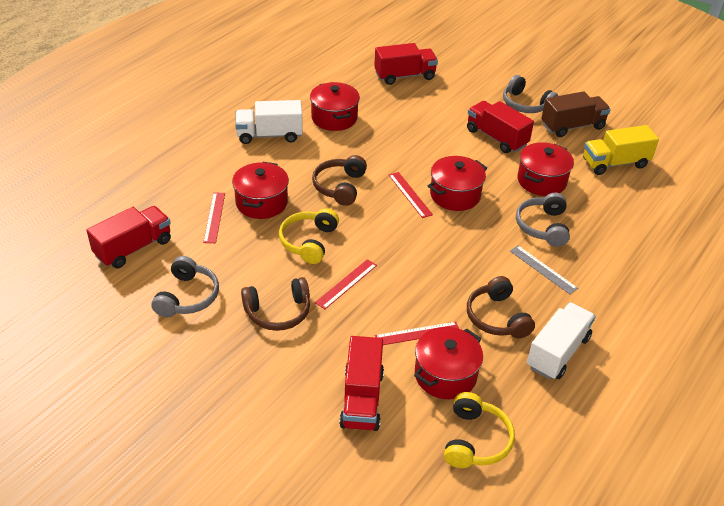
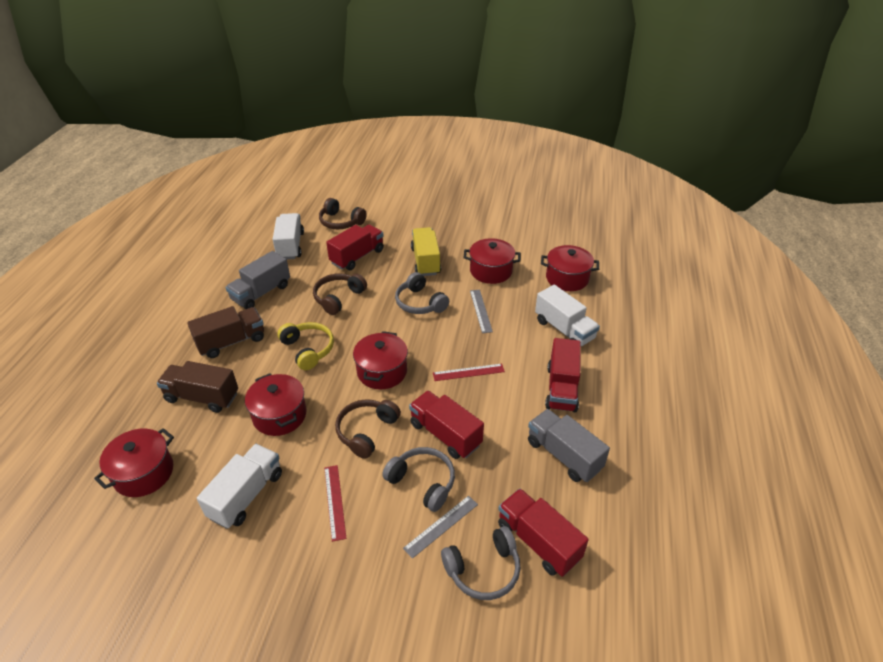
brown truck: [541,91,611,137] = 1 -> [157,361,238,413] [187,306,264,358] = 2
grey ruler: [510,246,578,294] = 1 -> [403,496,478,559] [470,290,493,333] = 2
grey truck: none = 0 -> [225,251,290,309] [528,409,610,482] = 2
red ruler: [203,193,225,243] [315,259,377,309] [375,322,459,345] [389,172,433,218] = 4 -> [324,465,347,542] [433,364,505,381] = 2
white truck: [236,100,303,144] [527,302,596,380] = 2 -> [197,444,282,529] [273,213,304,259] [535,285,600,346] = 3
yellow headphones: [279,208,339,264] [444,392,515,468] = 2 -> [277,322,334,370] = 1

